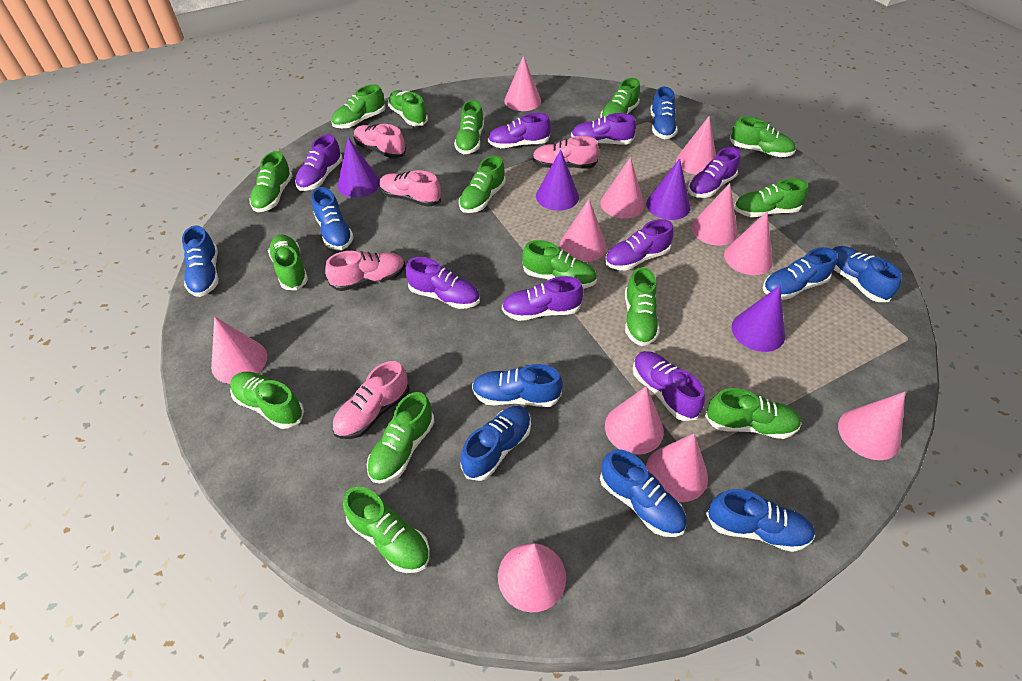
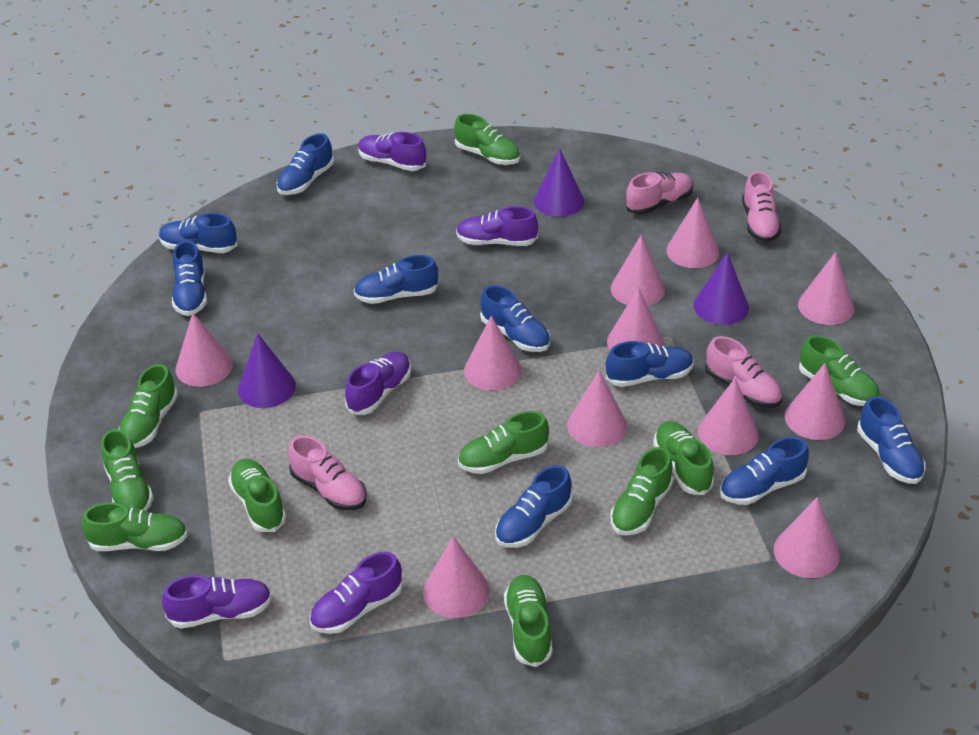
green shoe: [230,372,304,429] [249,151,293,212] [268,235,308,290] [331,84,385,128] [343,487,430,573] [367,392,434,483] [388,90,428,126] [454,100,484,154] [459,156,506,213] [522,240,597,289] [600,78,640,118] [625,267,660,346] [705,388,802,439] [730,117,796,157] [734,178,808,217] = 15 -> [82,503,188,551] [101,429,154,511] [118,364,178,448] [228,459,286,532] [454,114,520,165] [458,411,549,474] [504,575,553,667] [610,447,674,536] [653,421,714,495] [799,335,880,406] = 10
pink shoe: [325,251,405,291] [332,361,409,439] [354,124,406,158] [379,170,441,207] [532,136,599,169] = 5 -> [288,436,367,510] [625,172,693,214] [705,336,782,408] [742,171,781,242] = 4
purple cone: [337,137,380,198] [536,150,579,211] [646,159,691,220] [732,286,785,352] = 4 -> [238,333,296,408] [534,148,584,217] [693,252,749,325] = 3
purple shoe: [295,134,343,191] [405,257,480,309] [488,113,551,148] [502,276,583,321] [571,113,636,145] [605,219,674,271] [633,351,705,421] [688,147,740,198] = 8 -> [162,575,272,629] [309,552,403,634] [345,352,411,415] [358,132,426,171] [456,206,538,246] = 5

